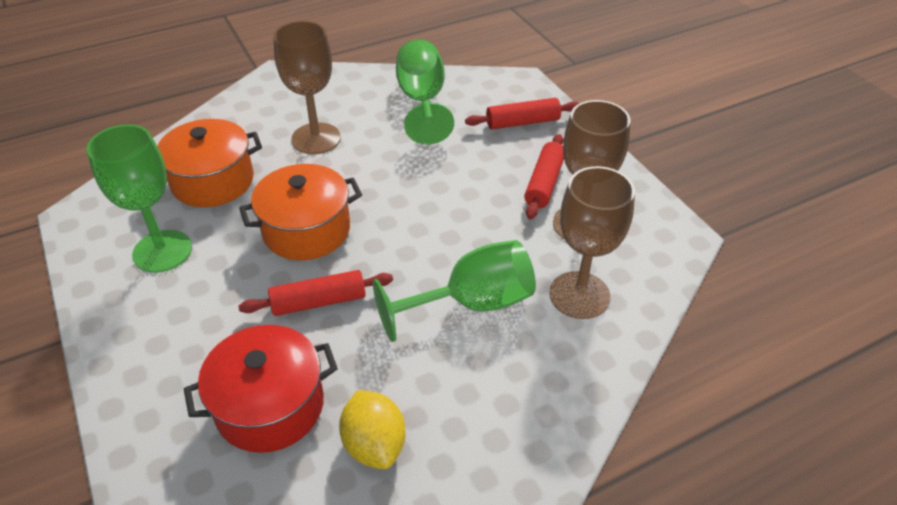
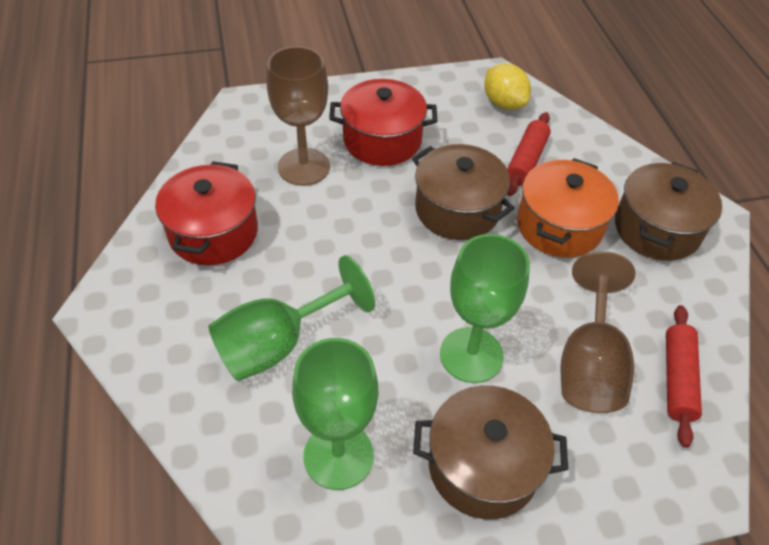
brown goblet: [274,21,341,154] [549,166,635,319] [553,100,631,239] = 3 -> [267,46,330,186] [561,251,635,413] = 2
brown pot: none = 0 -> [412,144,515,240] [413,385,568,519] [615,162,722,261] = 3
orange pot: [157,119,262,207] [239,164,362,260] = 2 -> [517,158,619,258] = 1
red pot: [184,325,338,453] = 1 -> [155,161,258,265] [329,79,437,166] = 2
red rolling pin: [239,270,393,316] [465,98,580,129] [524,134,564,219] = 3 -> [507,112,551,196] [666,305,702,448] = 2

